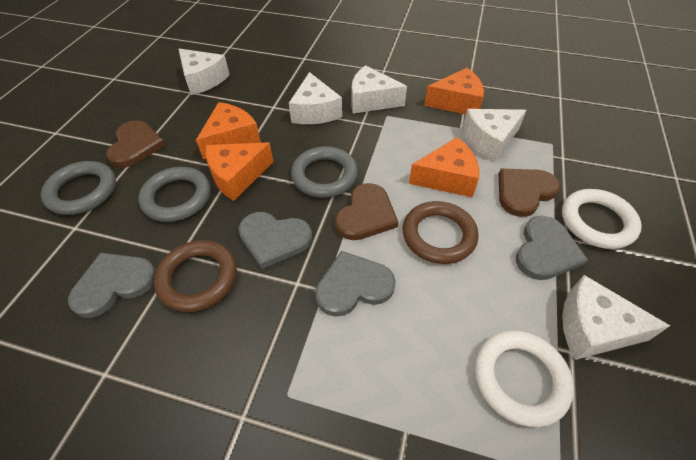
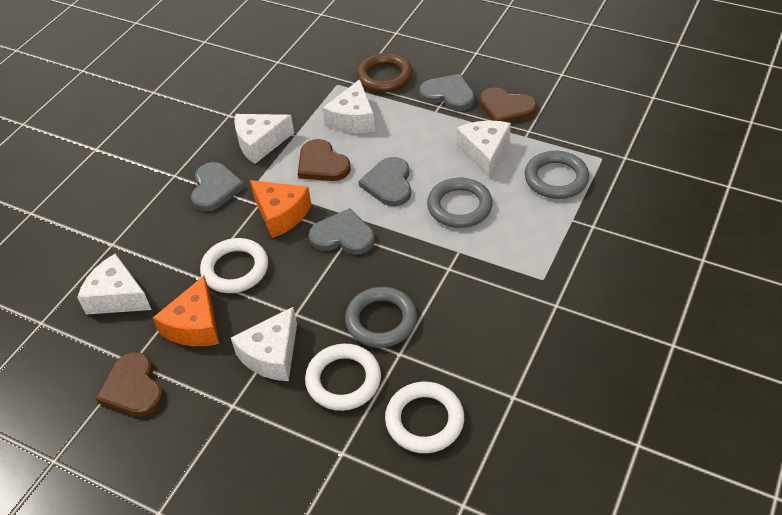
brown ring: [154,240,237,312] [403,201,478,264] = 2 -> [356,53,413,92] = 1
orange cheese: [196,102,261,159] [205,142,273,201] [409,137,479,197] [424,68,484,114] = 4 -> [153,276,219,346] [250,180,311,238] = 2
white ring: [475,330,574,427] [562,189,642,249] = 2 -> [200,238,268,293] [305,344,381,411] [385,382,464,453] = 3

